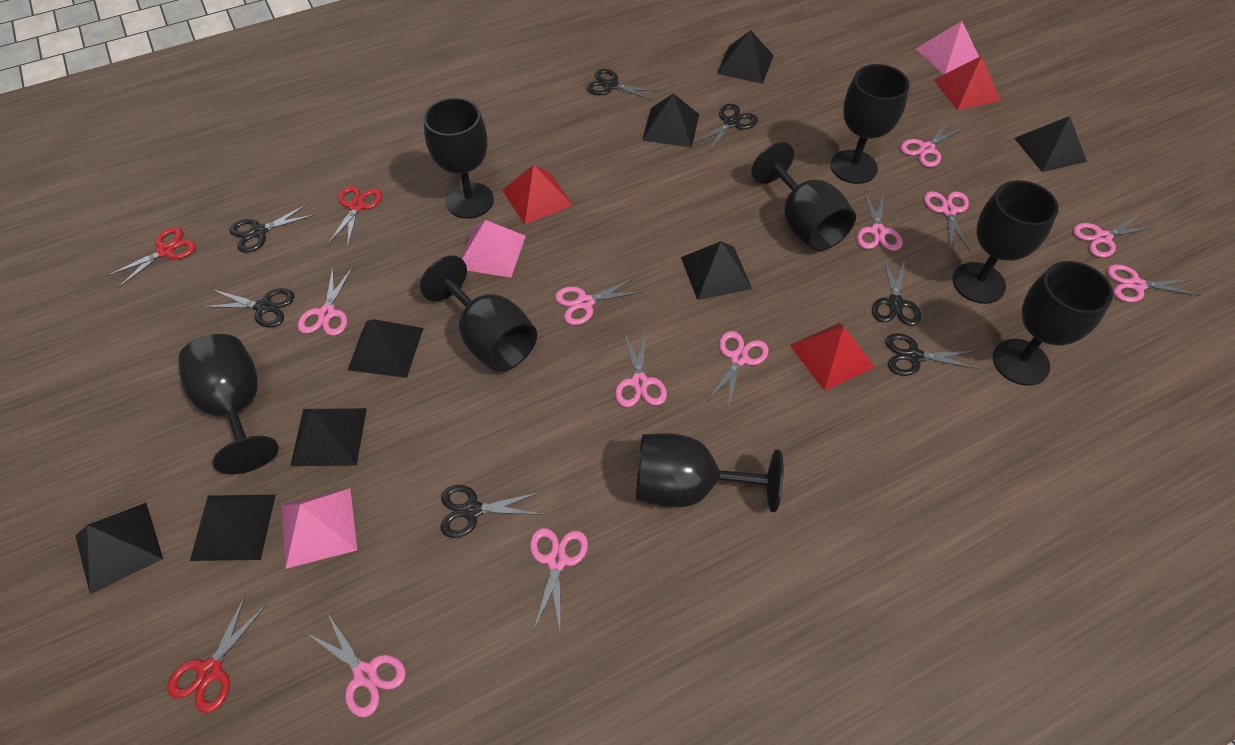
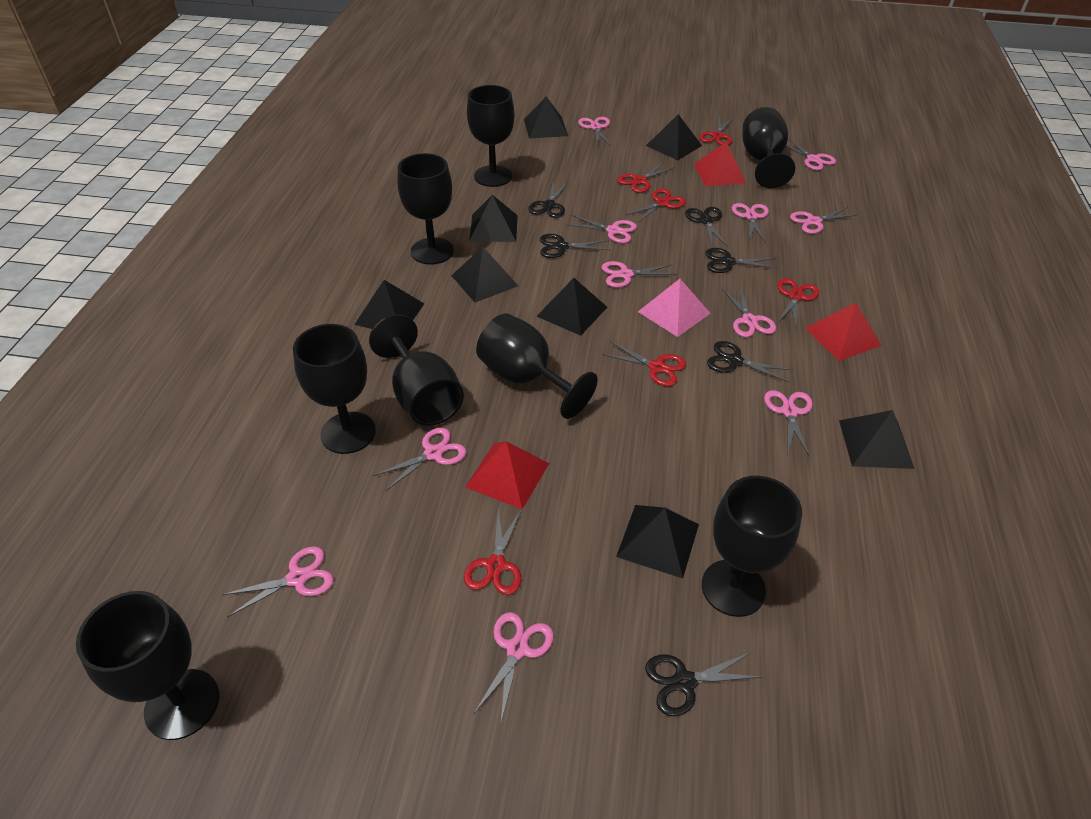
black scissors: [203,288,294,328] [229,204,315,253] [441,485,542,538] [586,69,660,101] [694,104,758,153] [872,258,921,326] [886,333,979,376] = 7 -> [528,182,568,218] [540,234,609,258] [645,652,762,716] [685,207,728,247] [705,248,779,273] [707,341,793,382] = 6
pink pyramid: [282,488,357,569] [461,220,526,278] [916,21,979,74] = 3 -> [638,279,711,337] = 1
red scissors: [107,227,196,288] [167,596,267,713] [328,186,382,245] = 3 -> [464,508,522,595] [602,342,686,386] [617,163,675,193] [626,188,686,223] [699,117,733,145] [777,278,819,329] = 6

